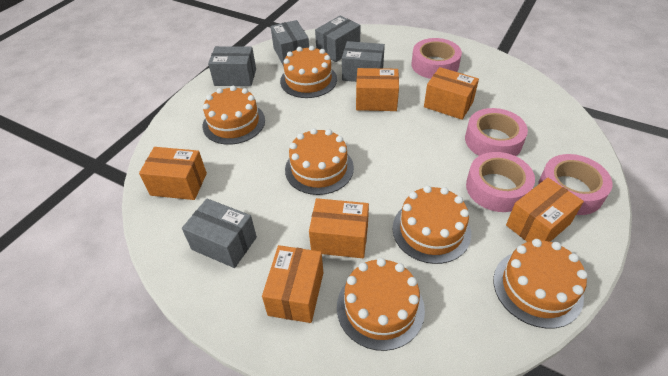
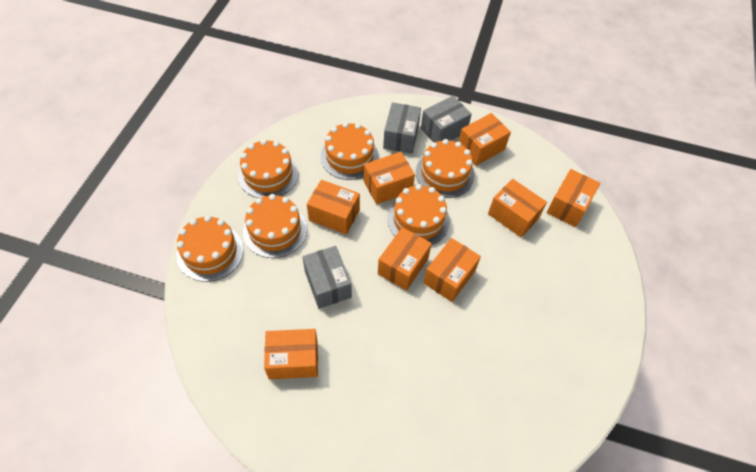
grey box: [182,199,257,268] [208,46,256,86] [270,20,309,65] [315,16,361,62] [342,41,385,82] = 5 -> [302,246,352,309] [383,102,421,154] [421,96,472,142] = 3
orange box: [139,147,207,200] [262,245,323,323] [309,198,369,258] [356,68,399,111] [424,67,479,120] [506,178,584,242] = 6 -> [264,329,318,380] [307,180,360,235] [364,152,415,204] [378,227,432,291] [424,238,481,302] [459,113,511,166] [488,179,547,238] [547,169,600,227] = 8
pink tape: [412,38,462,79] [465,108,528,156] [466,152,535,212] [538,154,612,215] = 4 -> none = 0

